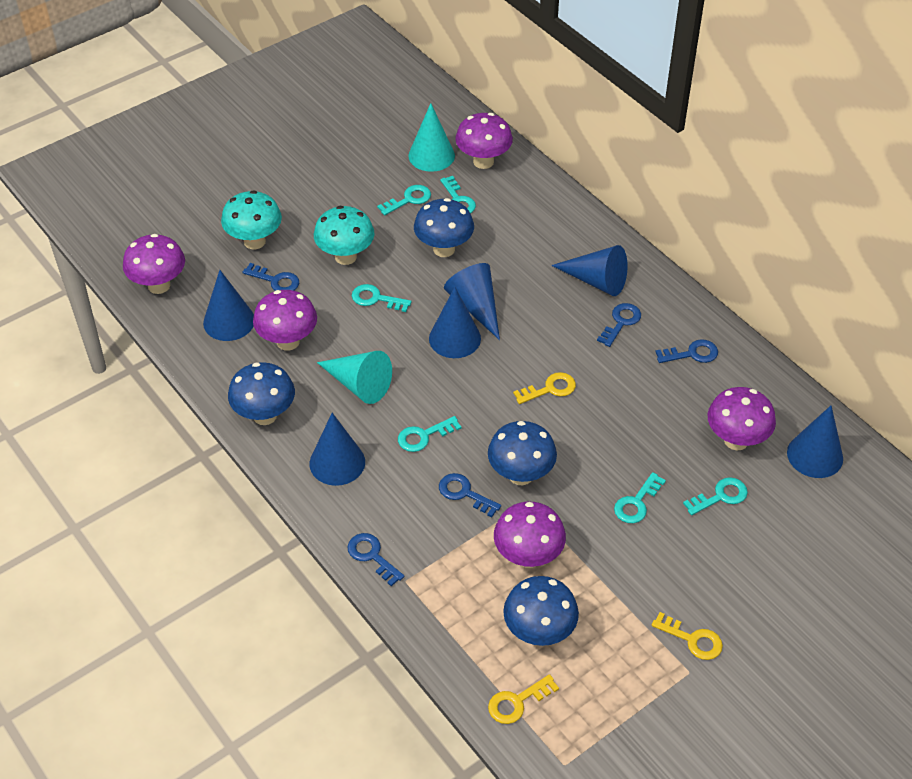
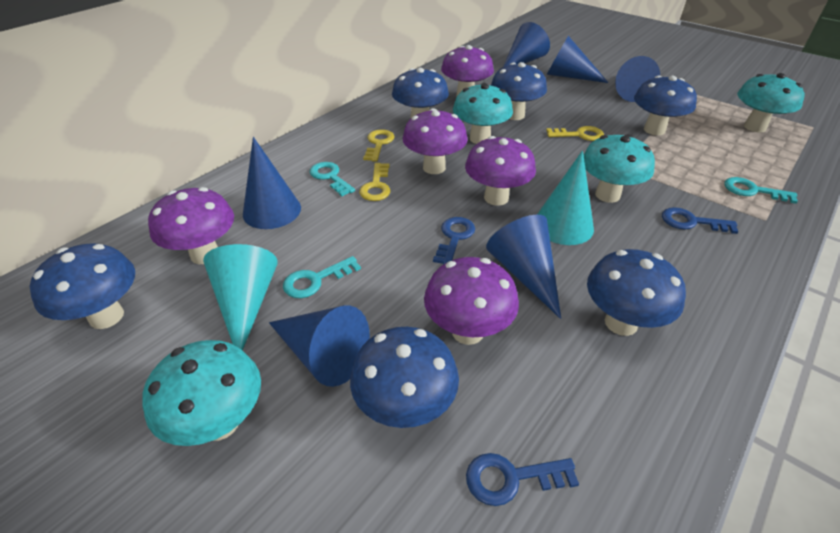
blue key: [243,263,299,291] [347,533,404,586] [439,473,501,517] [597,303,641,347] [655,339,718,363] = 5 -> [433,217,475,265] [466,453,579,506] [662,207,738,234] = 3
blue mushroom: [228,362,295,425] [414,198,474,257] [488,421,557,485] [503,576,579,646] = 4 -> [30,243,135,329] [350,327,459,428] [392,68,449,119] [491,62,547,120] [587,249,686,336] [634,75,697,135] = 6
turquoise key: [352,284,411,312] [377,185,431,215] [398,416,461,452] [440,176,476,213] [614,472,666,523] [683,477,748,515] = 6 -> [283,256,361,298] [310,162,355,196] [724,177,798,204] = 3
turquoise mushroom: [221,190,282,250] [314,206,374,265] = 2 -> [143,340,261,446] [453,83,513,144] [584,134,655,203] [737,73,805,133] = 4

